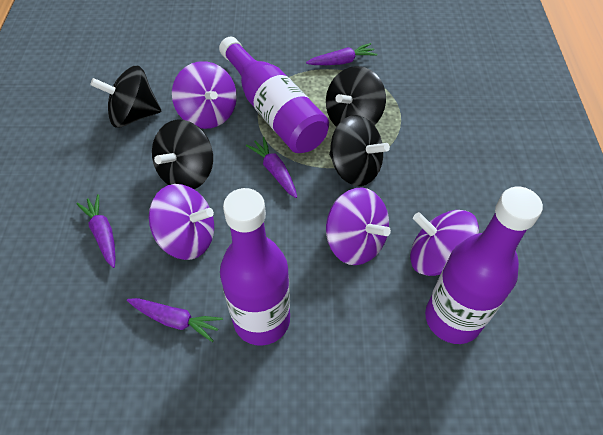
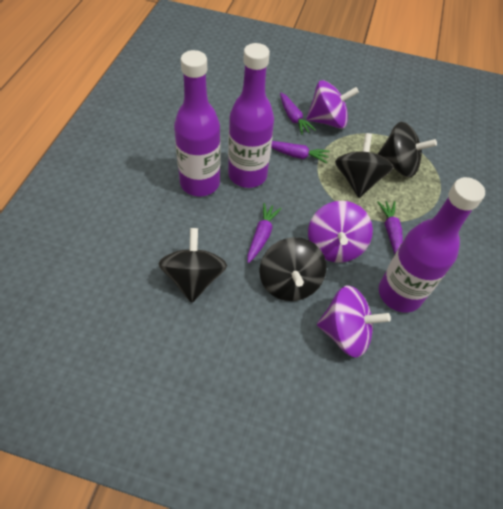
purple spinning top: [149,184,214,260] [172,61,237,129] [326,188,391,265] [410,210,479,276] = 4 -> [306,80,359,129] [308,201,373,263] [317,285,391,358] = 3

